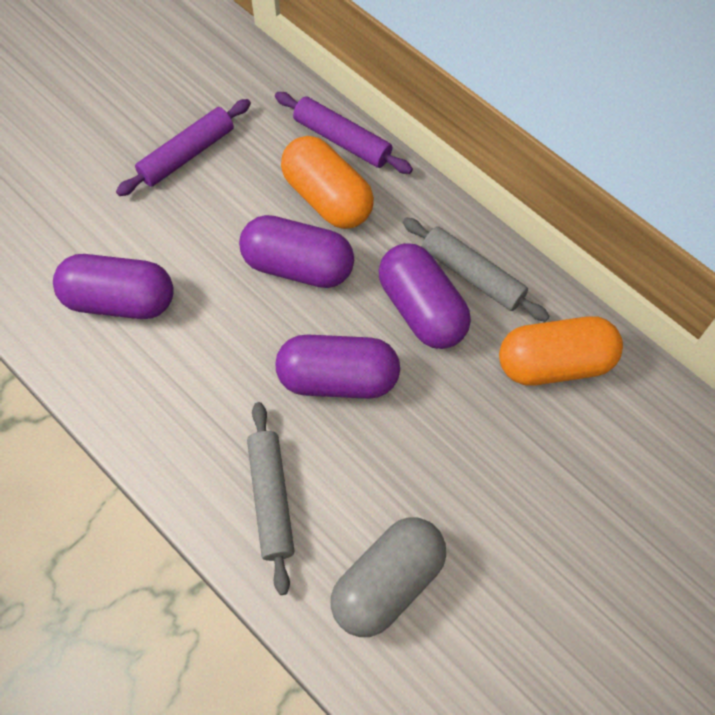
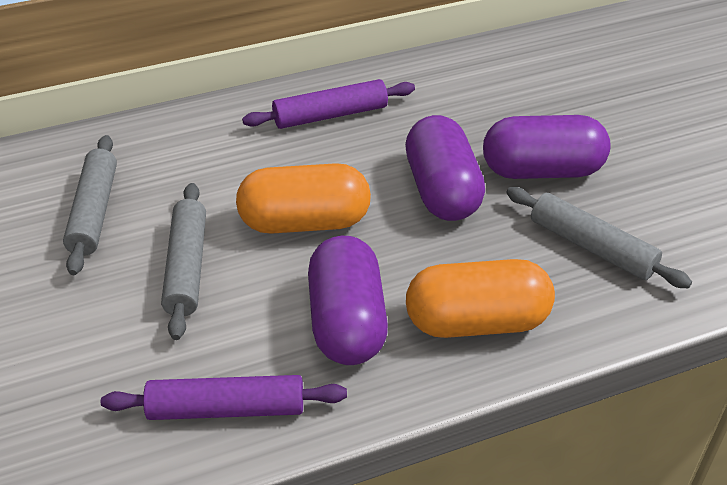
grey capsule: [331,517,446,637] = 1 -> none = 0
grey rolling pin: [247,402,294,595] [403,217,550,322] = 2 -> [63,135,117,275] [161,183,206,340] [506,187,692,288] = 3
purple capsule: [53,254,174,319] [239,215,354,288] [275,335,400,399] [378,243,471,349] = 4 -> [308,236,388,365] [405,115,485,221] [483,115,611,179] = 3

